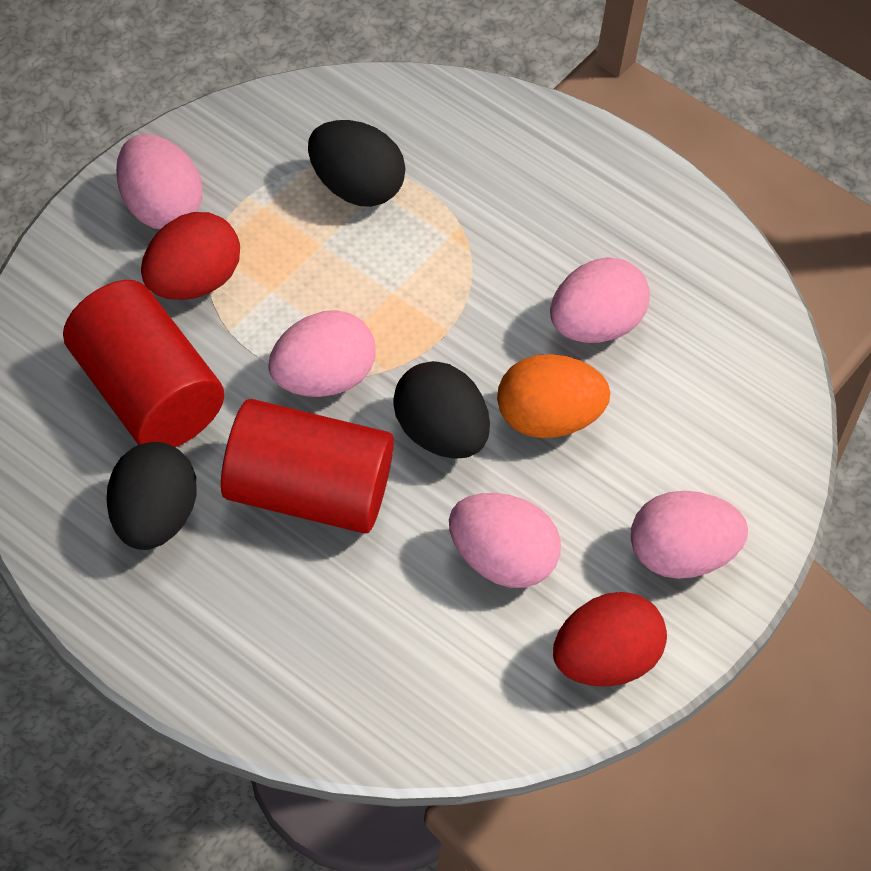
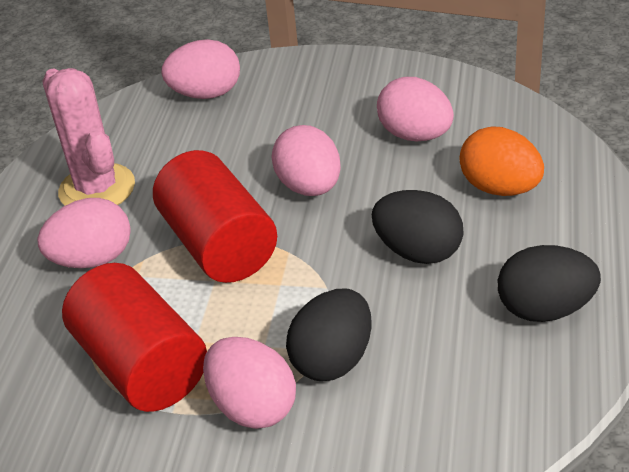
pink cactus: none = 0 -> [42,68,135,206] = 1
red egg: [141,212,240,300] [553,592,667,686] = 2 -> none = 0

